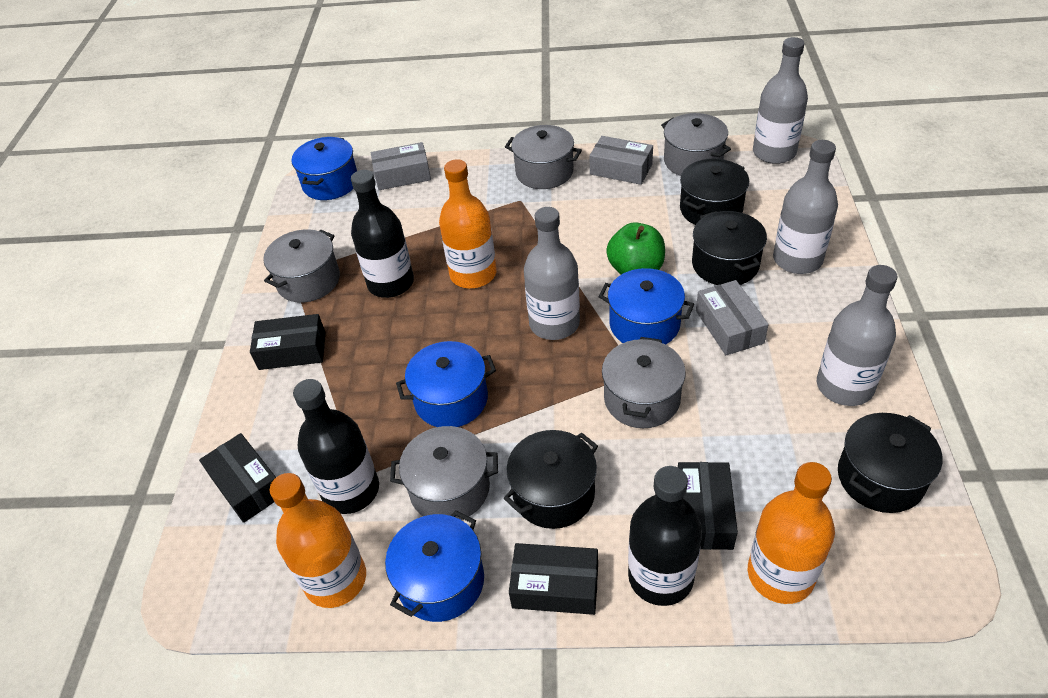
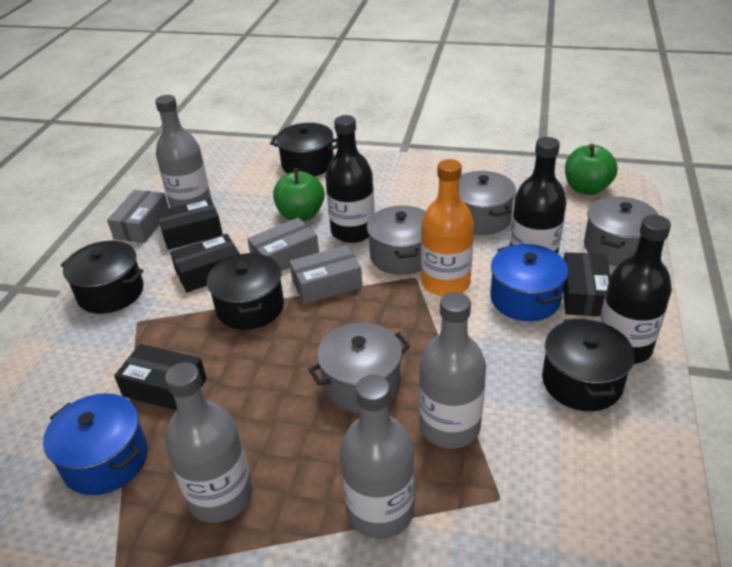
blue pot: [292,137,357,200] [385,510,484,622] [396,341,496,427] [598,268,694,345] = 4 -> [43,393,148,495] [490,244,568,321] = 2
green apple: [606,222,665,274] = 1 -> [273,168,325,221] [565,144,618,195] = 2
grey pot: [263,229,340,303] [390,426,498,520] [505,125,582,189] [602,337,686,428] [661,113,731,176] = 5 -> [308,323,410,413] [367,205,426,275] [459,171,516,235] [584,197,659,266] = 4
orange bottle: [269,473,366,608] [439,159,497,288] [748,462,835,604] = 3 -> [421,159,474,296] = 1

